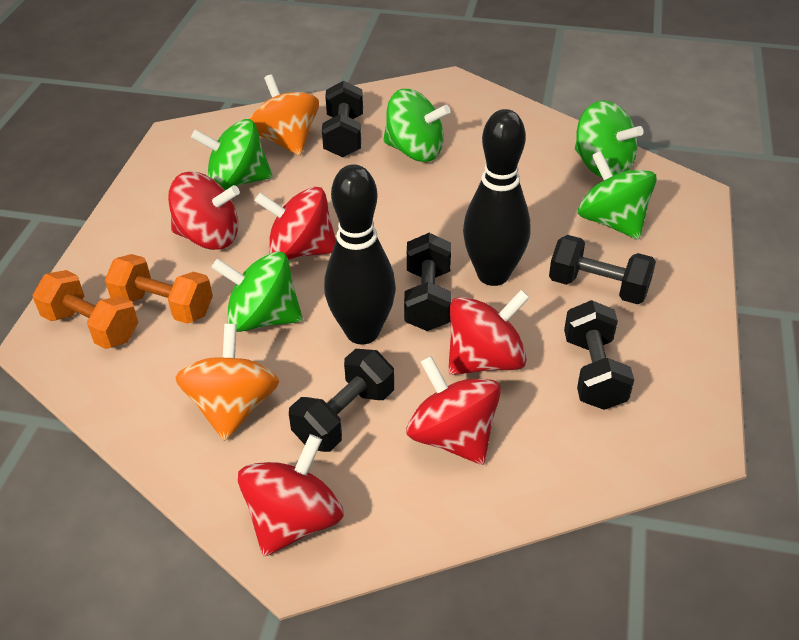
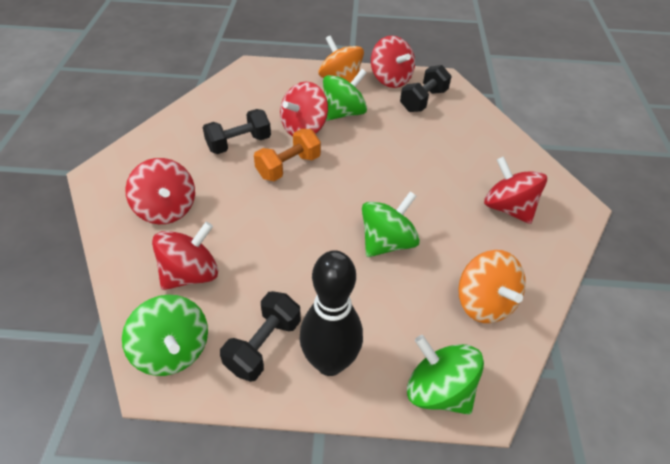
black bowling pin: [324,164,396,345] [463,109,531,286] = 2 -> [299,250,363,376] = 1
black dumbbell: [289,349,394,452] [322,81,363,157] [404,233,451,331] [549,235,656,304] [564,300,634,410] = 5 -> [203,109,271,154] [220,291,301,382] [400,65,452,112] = 3
green spinning top: [191,119,272,190] [211,251,303,332] [383,89,451,162] [575,100,644,177] [578,151,657,239] = 5 -> [122,295,208,376] [323,69,367,121] [362,191,420,257] [407,335,484,415] = 4
orange dumbbell: [33,270,139,349] [105,254,213,324] = 2 -> [254,129,321,181] = 1

